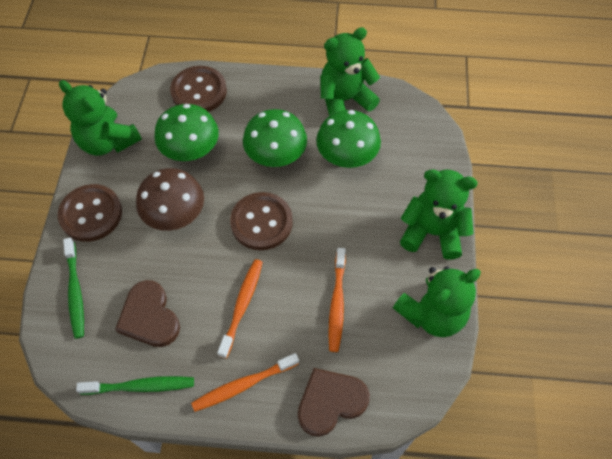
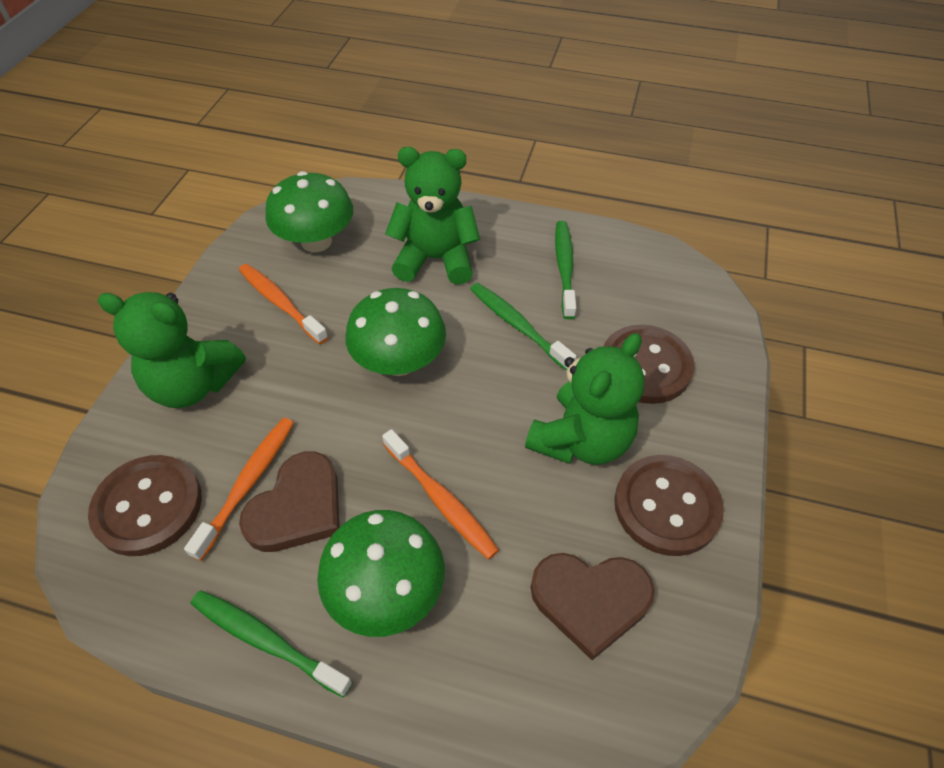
brown mushroom: [136,168,204,231] = 1 -> none = 0
green teddy bear: [59,80,142,156] [320,27,380,116] [393,266,481,337] [400,169,478,260] = 4 -> [98,292,246,408] [385,147,480,285] [525,333,644,465] = 3
green toothbrush: [63,238,84,339] [76,376,194,395] = 2 -> [191,590,353,697] [470,283,577,371] [555,221,576,319] = 3

